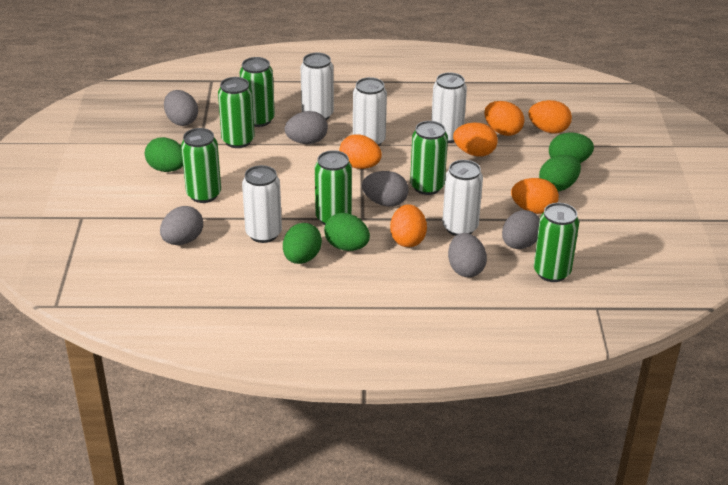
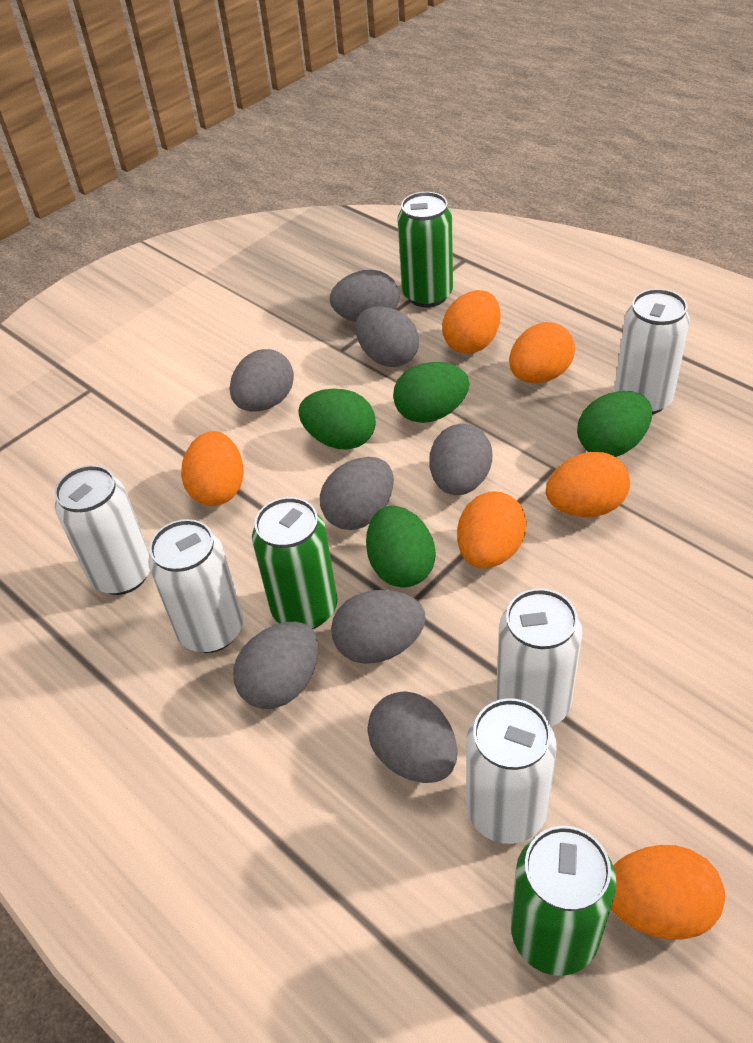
green can: [181,128,221,203] [218,77,255,148] [240,57,275,127] [315,150,352,225] [410,121,448,195] [534,203,579,282] = 6 -> [252,497,337,629] [397,192,453,307] [511,826,616,976] = 3
green egg: [145,137,183,172] [283,223,322,264] [324,213,370,251] [539,155,581,191] [549,132,594,163] = 5 -> [298,389,376,450] [366,506,435,588] [393,362,469,423] [577,391,652,457] = 4
grey egg: [160,206,203,245] [164,90,198,126] [285,111,328,144] [362,171,409,207] [448,233,487,277] [502,210,540,249] = 6 -> [230,349,294,412] [233,622,318,709] [320,457,394,530] [330,270,399,322] [331,590,426,664] [356,306,419,367] [367,691,457,783] [430,424,492,495] = 8

